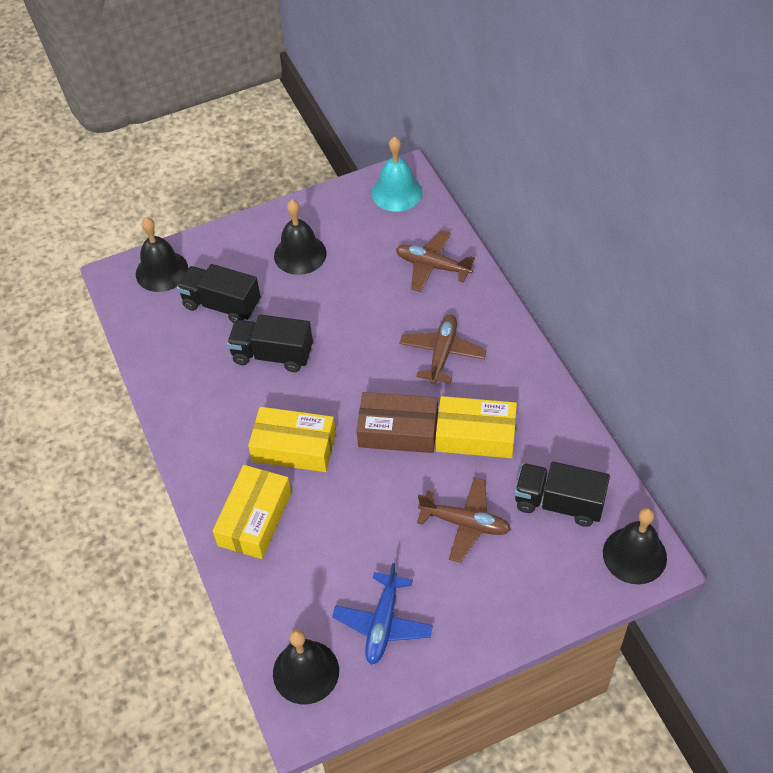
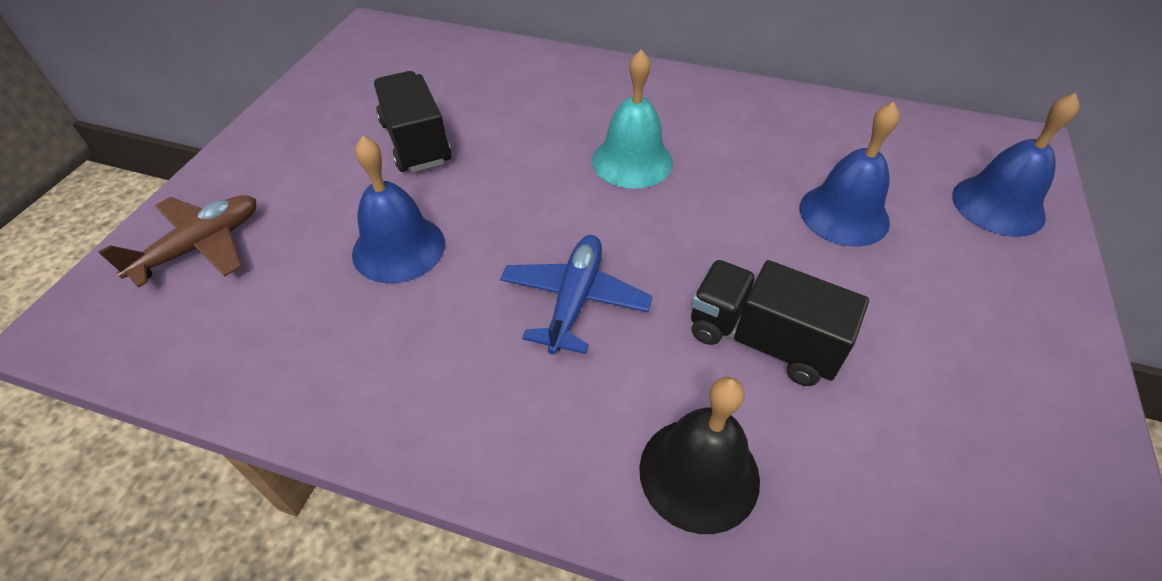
black bell: [136,217,188,292] [273,629,339,704] [274,200,326,275] [603,508,667,584] = 4 -> [639,377,760,534] = 1
black truck: [177,264,261,323] [227,315,313,372] [515,462,610,527] = 3 -> [373,71,451,172] [691,260,869,386] = 2
blue bell: none = 0 -> [352,136,445,284] [800,102,900,247] [952,93,1079,237] = 3
brown box: [356,392,438,453] = 1 -> none = 0
brown plane: [396,230,475,292] [400,314,487,384] [417,478,511,563] = 3 -> [98,195,256,288] = 1
yellow box: [213,465,291,559] [248,407,336,472] [436,396,517,458] = 3 -> none = 0

